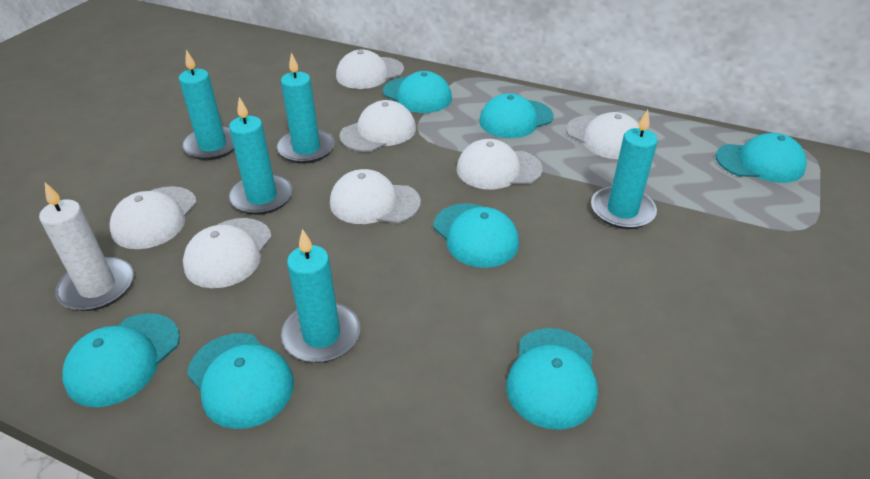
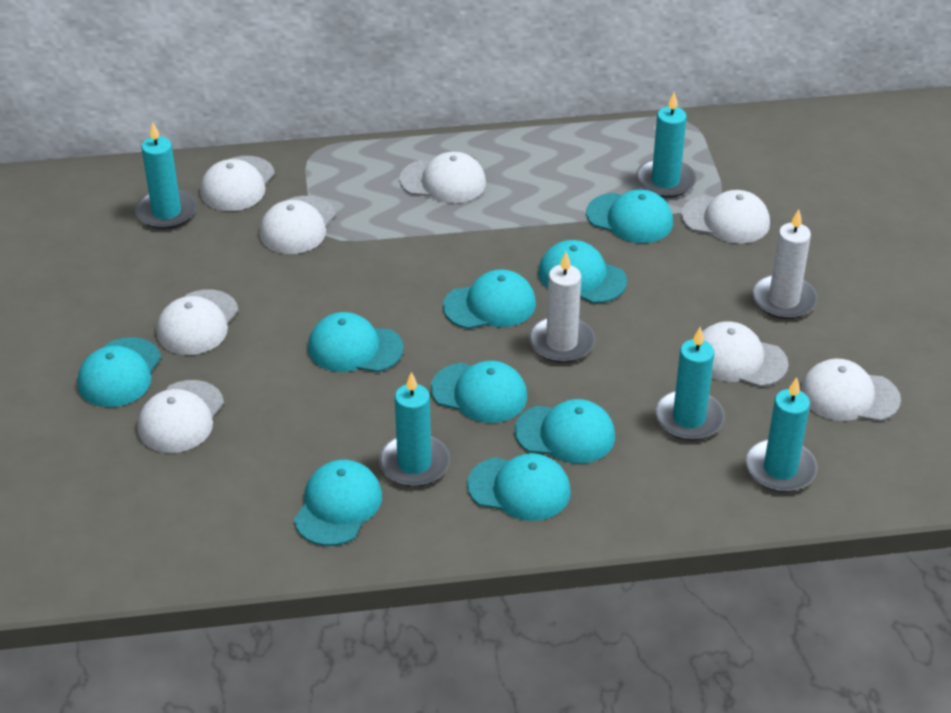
turquoise cap: [62,313,180,407] [187,333,294,429] [383,71,452,113] [434,203,519,268] [479,93,553,138] [506,328,598,430] [716,133,807,183] = 7 -> [78,337,161,407] [294,460,382,546] [308,312,404,372] [431,361,527,423] [443,269,536,329] [467,453,571,521] [515,399,615,464] [538,240,627,303] [586,189,673,243] = 9
white candle: [39,182,134,311] = 1 -> [529,252,595,363] [752,209,817,319] = 2
white cap: [110,186,197,249] [183,218,272,288] [330,169,421,224] [336,49,404,89] [340,100,416,152] [457,139,543,190] [566,112,639,159] = 7 -> [138,380,224,453] [156,289,238,355] [200,156,275,211] [259,196,336,254] [400,152,486,203] [681,190,770,244] [702,322,789,387] [800,359,901,421] = 8

